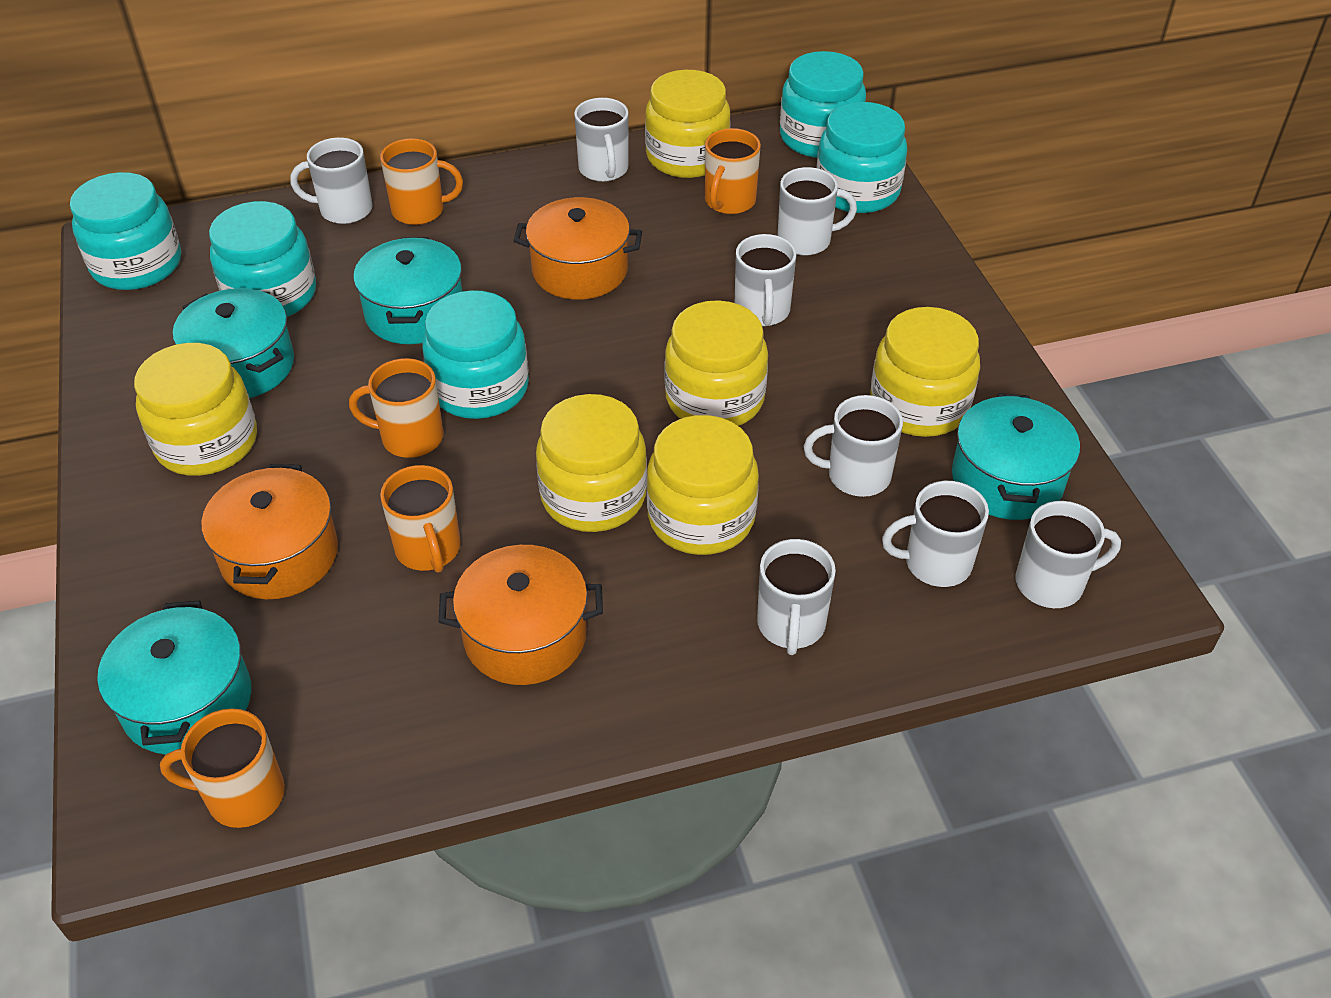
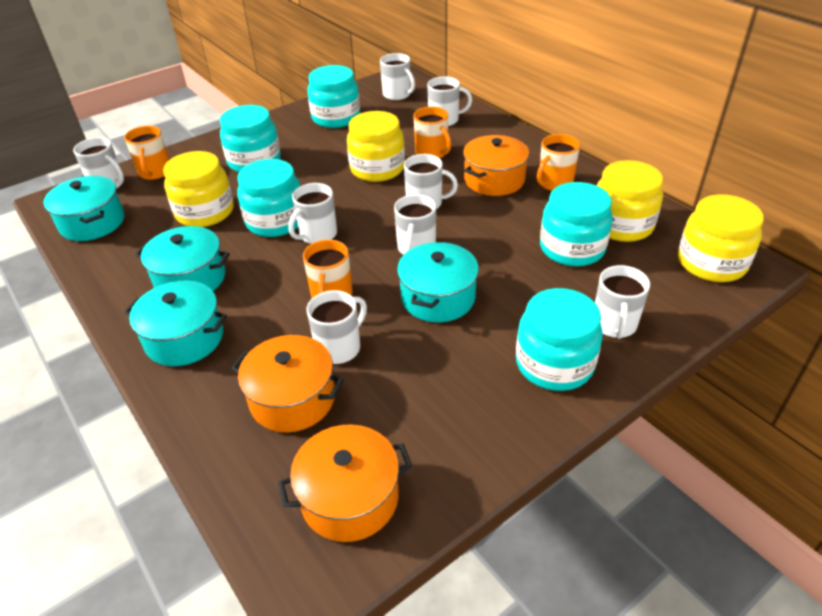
orange mug: [160,709,285,828] [349,358,443,458] [380,138,463,225] [380,465,461,573] [705,128,761,214] = 5 -> [124,126,169,180] [303,240,352,298] [413,107,451,158] [537,134,580,191] = 4
yellow jar: [134,343,257,476] [536,394,647,532] [645,70,730,178] [647,415,759,555] [665,300,768,426] [870,307,980,437] = 6 -> [163,151,234,227] [347,111,405,182] [597,160,663,242] [678,194,764,282] = 4

